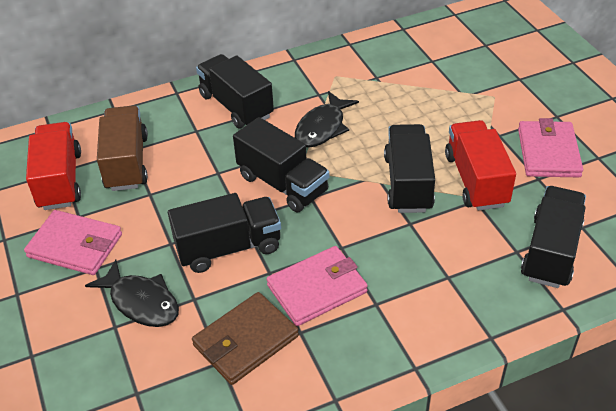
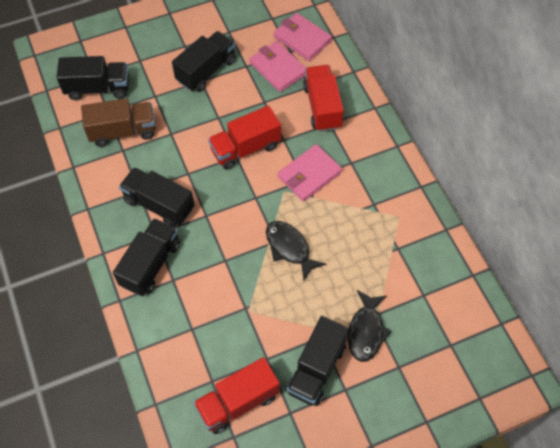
brown wallet: [192,292,299,385] = 1 -> none = 0
red truck: [26,122,81,210] [445,120,516,210] = 2 -> [193,357,280,434] [208,105,281,170] [303,65,344,132] = 3

